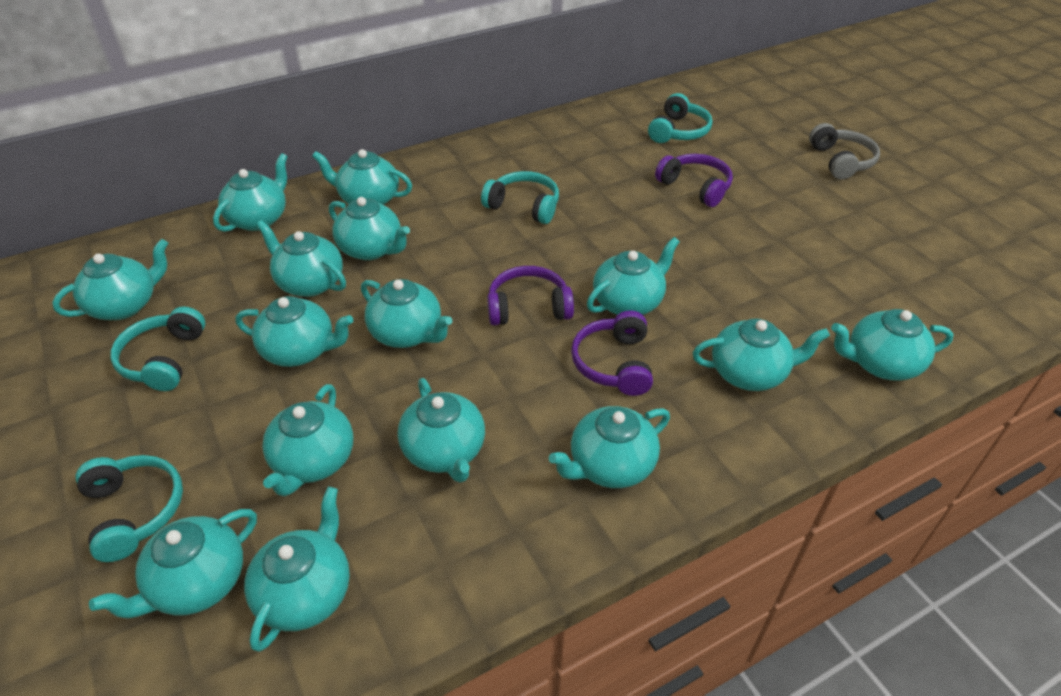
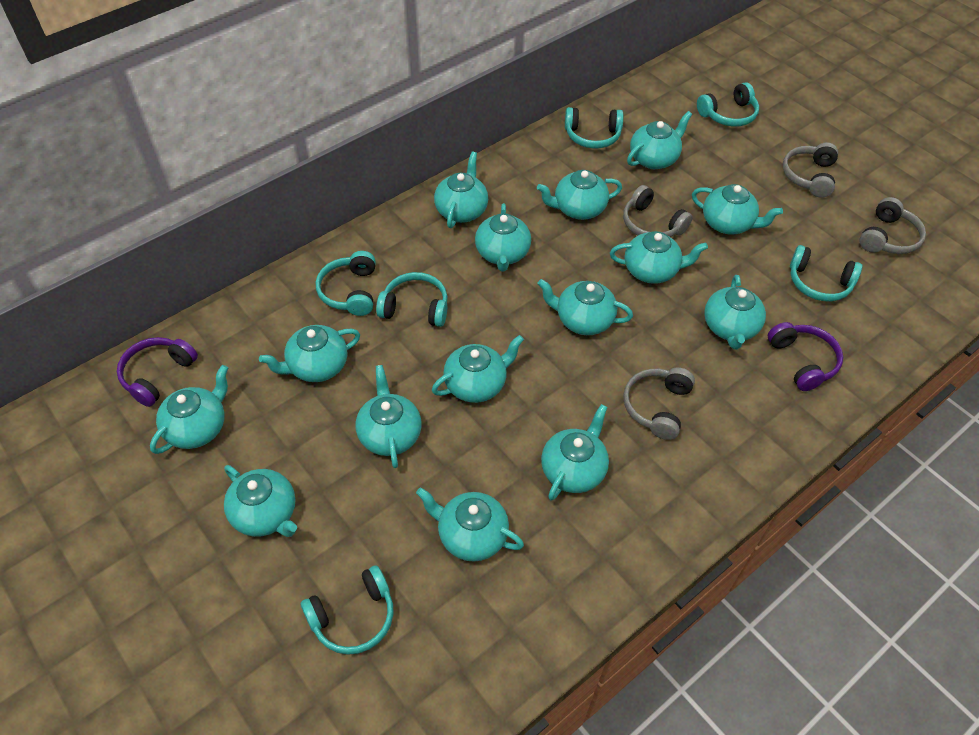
grey headphones: [809,123,880,180] = 1 -> [623,185,693,237] [623,368,695,440] [783,142,838,198] [859,197,926,254] = 4
purple headphones: [487,266,574,326] [571,310,653,396] [655,154,733,207] = 3 -> [117,337,198,407] [768,322,843,391] = 2
turquoise headphones: [75,455,183,562] [110,307,206,391] [481,171,559,224] [648,93,713,143] = 4 -> [301,565,394,655] [316,251,376,316] [376,272,448,327] [565,107,624,149] [697,82,759,126] [790,245,862,301] = 6

